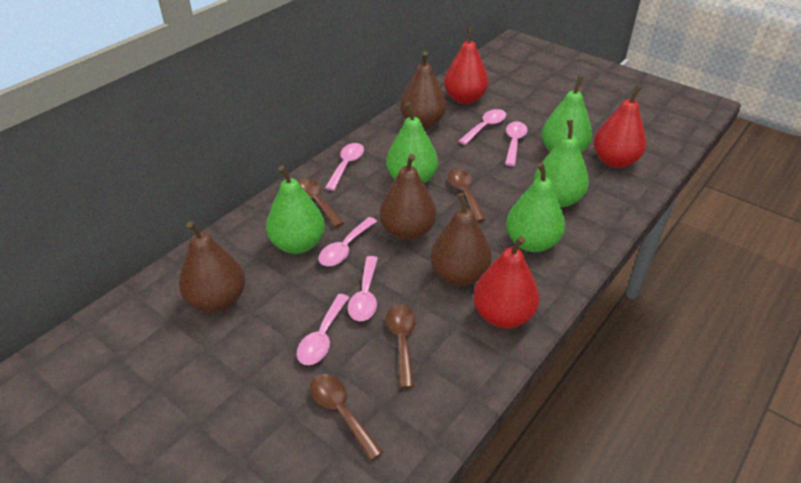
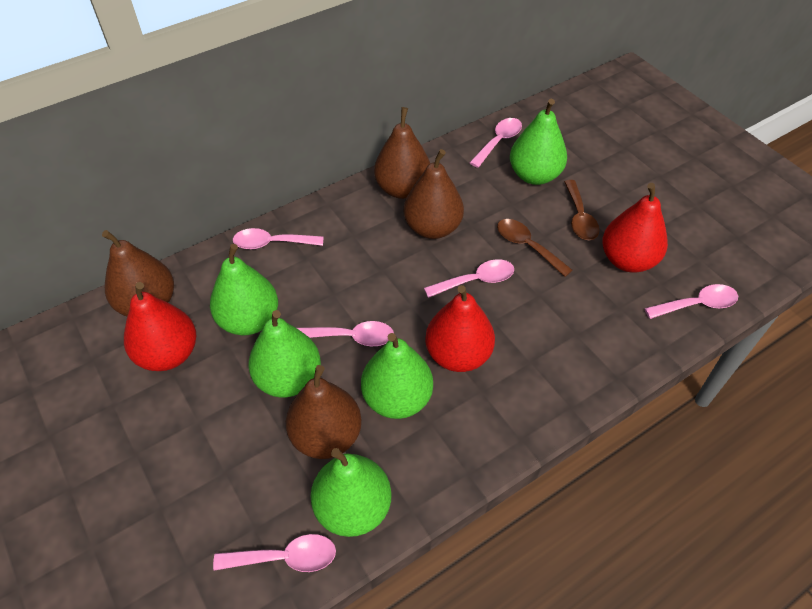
brown spoon: [298,179,344,228] [310,374,383,461] [386,304,416,388] [448,169,486,222] = 4 -> [497,219,572,277] [564,180,599,240] = 2

